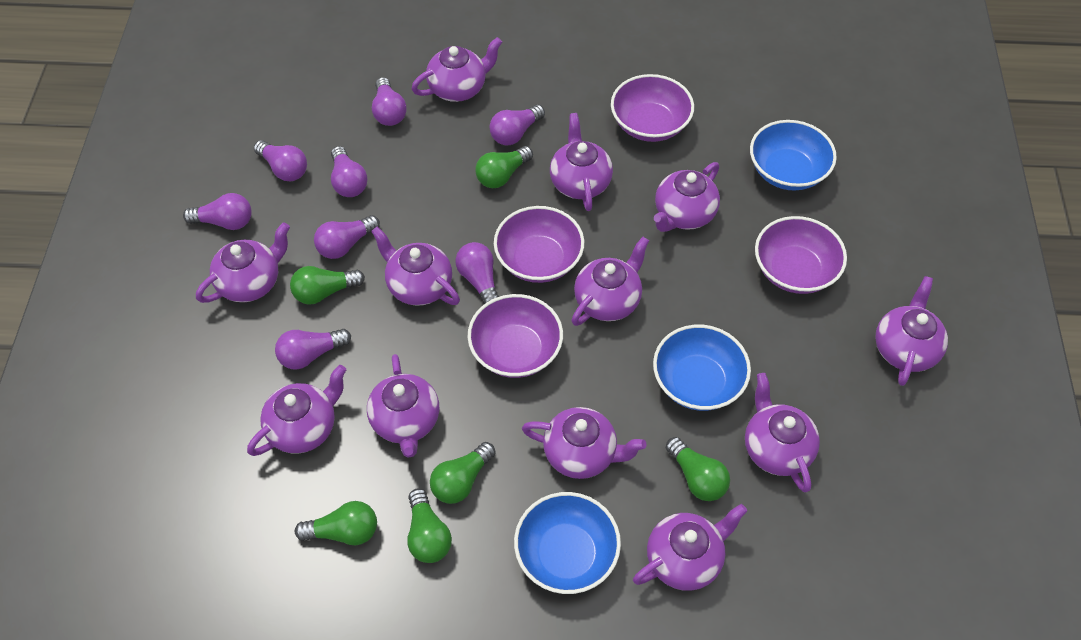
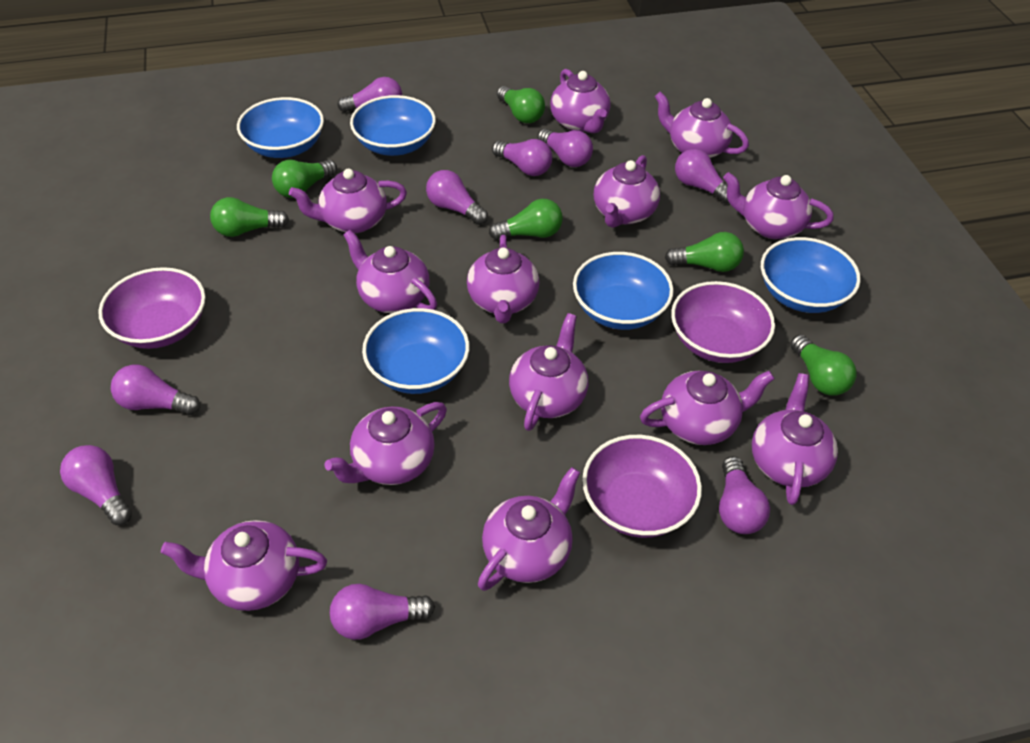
blue bowl: [514,492,621,594] [653,325,751,411] [750,120,837,191] = 3 -> [237,97,324,158] [350,95,436,156] [362,308,469,394] [573,252,674,330] [761,237,861,313] = 5
purple bowl: [468,294,563,378] [494,206,584,283] [611,74,694,142] [755,216,847,294] = 4 -> [98,267,206,349] [582,435,702,538] [671,281,775,363] = 3
purple light bulb: [183,193,252,230] [254,140,307,181] [275,329,351,370] [314,215,380,259] [331,146,368,197] [372,77,407,126] [455,242,499,304] [490,105,545,145] = 8 -> [60,445,132,525] [111,365,200,415] [330,584,435,640] [337,77,402,112] [426,170,488,225] [492,139,552,176] [538,129,593,167] [675,149,729,204] [719,456,770,534] = 9
purple teapot: [196,222,290,303] [247,365,346,456] [367,354,439,458] [371,227,460,306] [412,37,502,102] [522,407,647,479] [550,113,613,211] [571,237,649,326] [633,504,747,591] [654,162,720,232] [745,373,820,492] [875,276,948,386] = 12 -> [161,520,327,611] [289,168,407,233] [324,402,447,485] [343,230,437,313] [467,235,540,323] [478,467,580,591] [509,313,588,431] [550,69,611,133] [594,155,660,228] [640,371,775,445] [655,92,749,158] [723,172,834,239] [752,373,838,505] = 13

